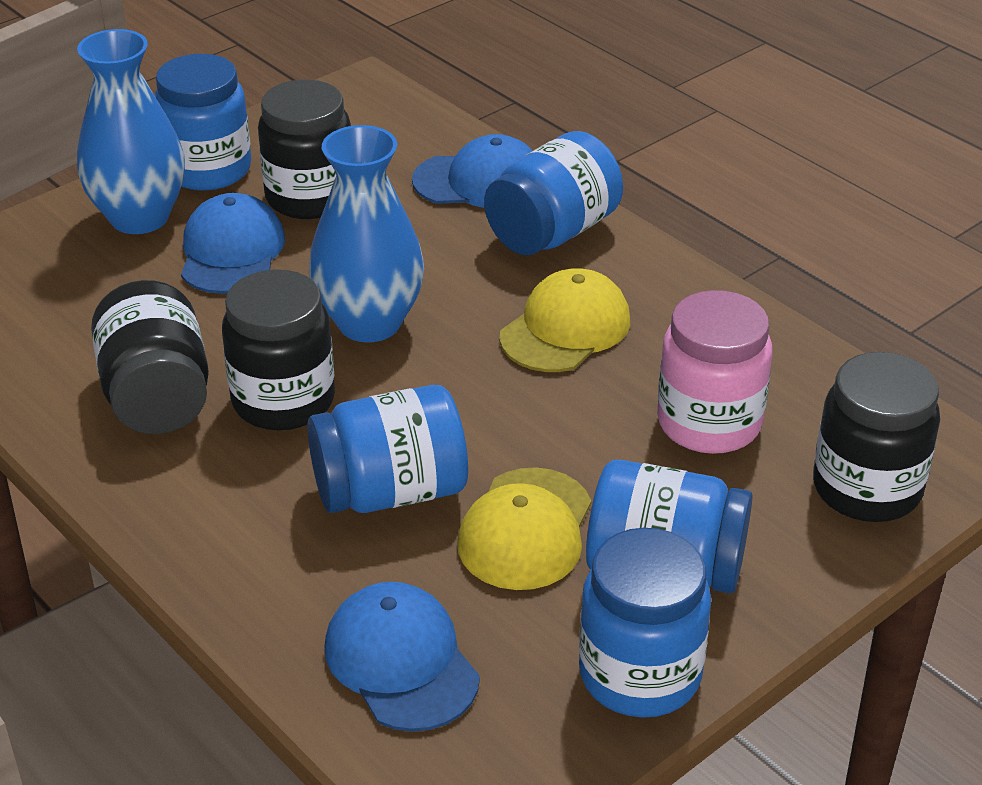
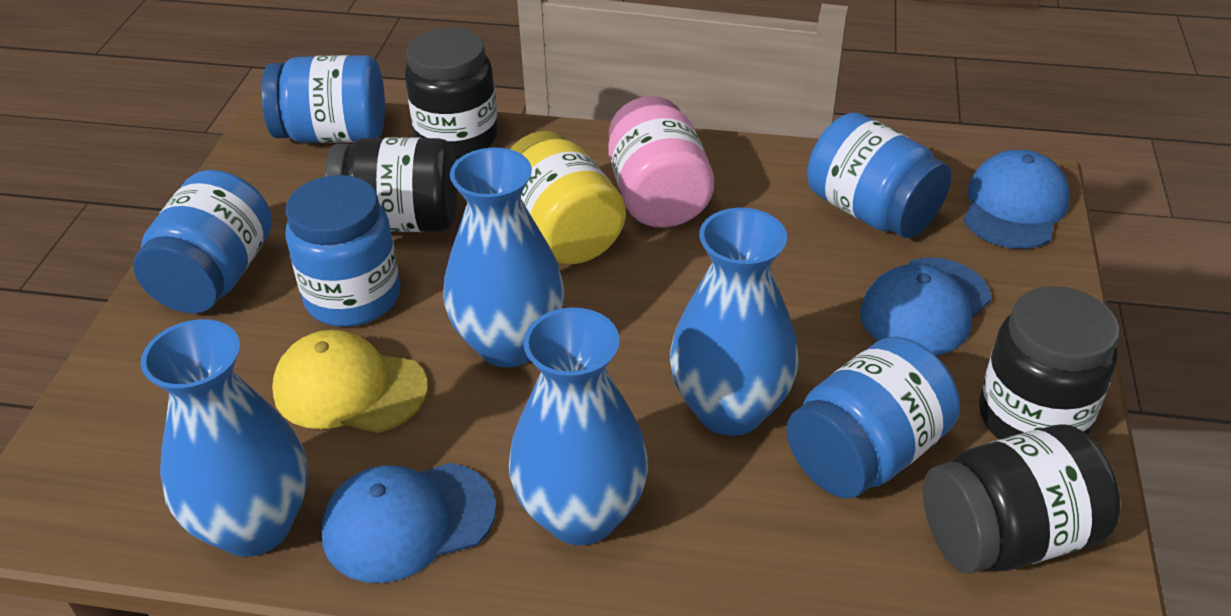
blue vase: [77,29,185,234] [309,125,424,343] = 2 -> [140,319,308,557] [443,148,565,367] [509,308,649,545] [670,208,799,436] = 4
yellow cap: [457,467,591,590] [500,268,630,372] = 2 -> [272,330,428,433] = 1
yellow jar: none = 0 -> [510,131,626,264] = 1

